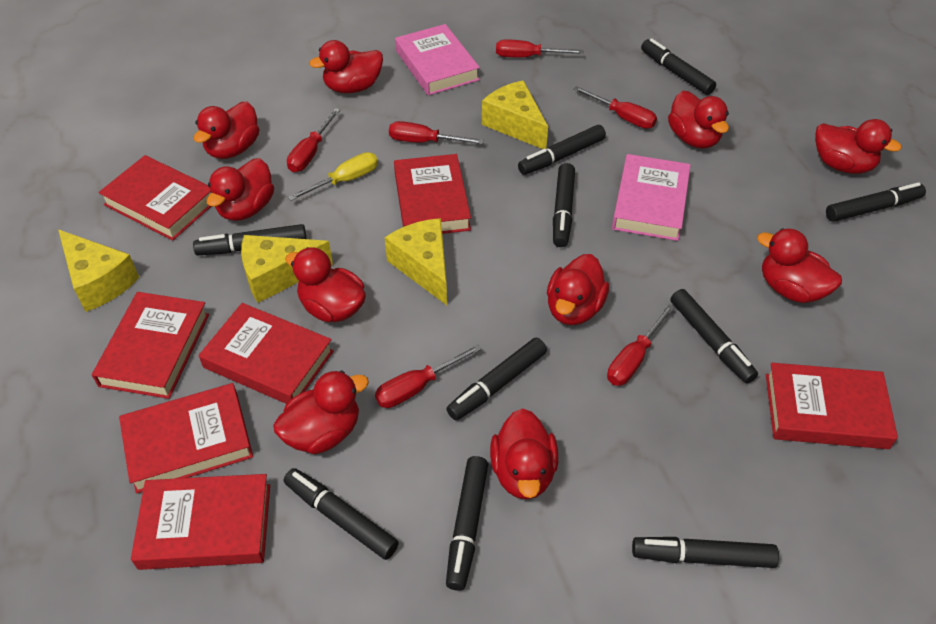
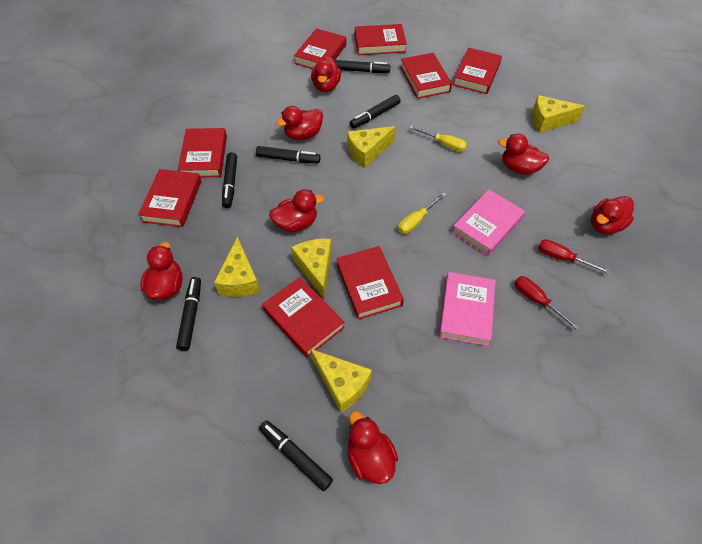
black marker: [193,224,306,255] [284,468,399,560] [446,337,547,421] [446,456,488,591] [518,125,606,175] [553,163,575,247] [632,537,779,568] [641,38,716,95] [670,289,758,384] [826,182,926,222] = 10 -> [176,277,201,351] [222,152,237,208] [256,146,321,163] [259,420,333,491] [334,60,390,73] [350,95,401,129] = 6
red book: [92,292,209,399] [99,155,212,241] [119,383,253,494] [131,474,270,570] [199,303,334,404] [394,154,471,234] [766,363,898,449] = 7 -> [138,169,201,227] [178,128,227,177] [262,277,345,358] [294,28,346,69] [336,246,404,320] [355,24,407,55] [400,53,452,99] [453,48,502,94] = 8
red duck: [194,102,259,159] [207,158,274,221] [273,371,369,454] [285,247,366,322] [309,40,383,93] [490,408,558,500] [547,254,609,325] [668,91,729,149] [757,228,842,303] [815,119,902,174] = 10 -> [140,242,183,300] [269,189,324,232] [276,106,323,140] [311,56,341,92] [347,411,398,484] [498,134,549,175] [591,196,634,234] = 7
red screwdriver: [287,108,340,172] [375,344,482,408] [389,121,484,144] [496,39,583,57] [573,86,657,129] [607,304,675,386] = 6 -> [515,276,580,330] [538,239,611,274] = 2
yellow cheese: [58,230,139,312] [241,235,333,303] [385,218,447,305] [482,80,548,149] = 4 -> [214,236,260,297] [291,239,332,298] [311,349,372,413] [347,126,396,168] [532,95,585,133] = 5
yellow screwdriver: [288,152,378,201] = 1 -> [398,192,447,234] [409,126,467,152] = 2

